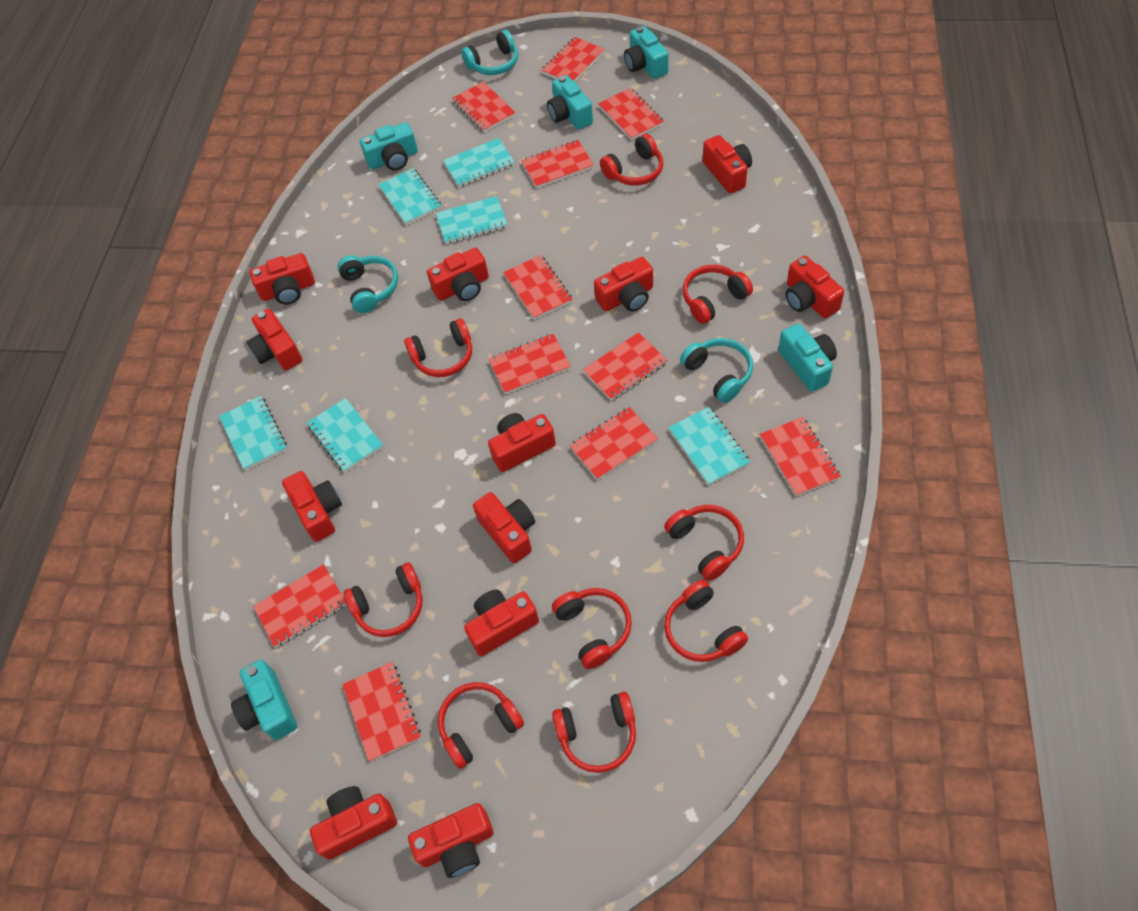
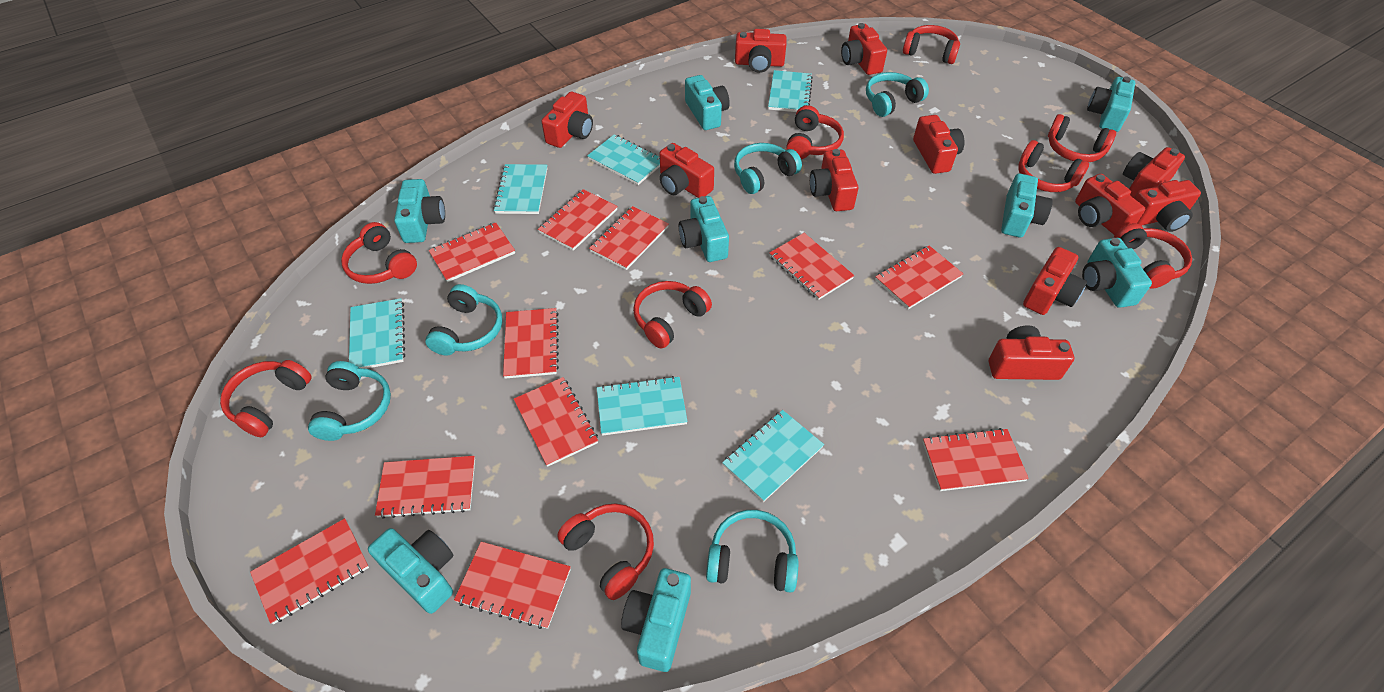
red camera: [247,309,302,370] [250,253,315,305] [282,471,342,542] [310,786,397,860] [408,803,494,878] [427,248,489,301] [464,590,539,656] [473,492,535,563] [488,413,556,472] [594,257,653,312] [703,135,752,194] [785,256,844,319] = 12 -> [541,92,593,148] [659,143,714,198] [735,29,787,73] [810,149,858,211] [841,23,887,75] [913,115,964,174] [989,325,1074,380] [1023,247,1087,315] [1075,174,1145,235] [1123,147,1185,198] [1134,180,1201,232] = 11
turquoise camera: [231,660,297,740] [360,122,418,170] [547,75,593,130] [624,26,668,79] [778,324,837,391] = 5 -> [368,528,453,614] [394,179,445,243] [621,568,691,672] [679,196,729,262] [685,75,730,130] [1001,173,1053,238] [1082,238,1152,308] [1087,76,1135,132] = 8
turquoise headphones: [338,255,398,313] [461,30,518,75] [680,338,753,403] = 3 -> [308,361,391,441] [425,284,502,356] [706,510,798,593] [734,143,802,194] [866,72,929,117] = 5

